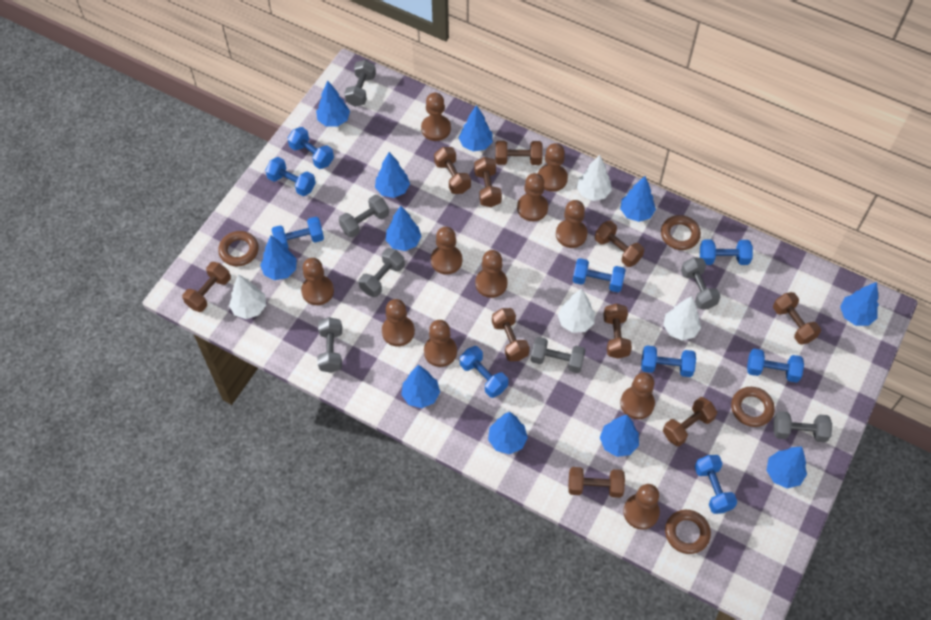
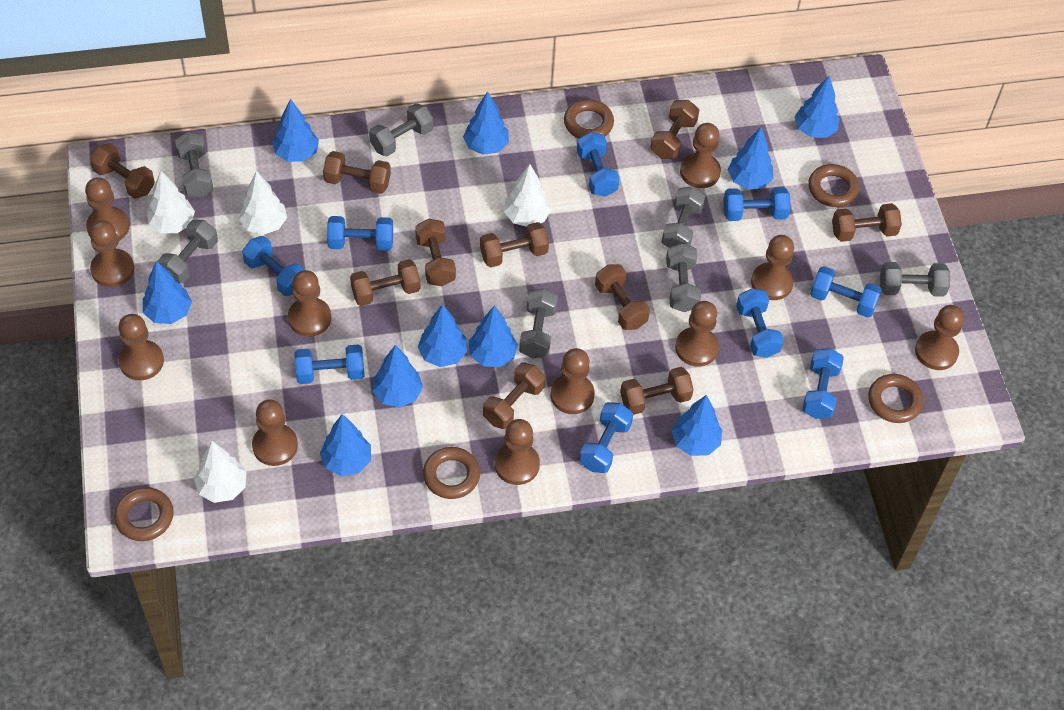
blue tree: [260,235,297,280] [316,81,350,127] [375,152,410,198] [386,206,422,251] [401,365,440,408] [459,105,493,152] [488,412,528,454] [600,415,639,457] [620,176,656,222] [766,446,807,488] [840,282,879,326] = 11 -> [143,261,192,324] [272,99,319,162] [320,414,371,476] [372,345,423,408] [418,304,467,367] [463,91,509,155] [468,305,518,367] [672,395,722,456] [728,127,773,189] [794,76,840,138] = 10
brown ring: [218,231,259,266] [661,215,701,250] [665,510,711,554] [731,387,775,427] = 4 -> [114,487,174,541] [423,447,480,499] [564,99,614,139] [808,164,860,207] [868,374,924,423] = 5

